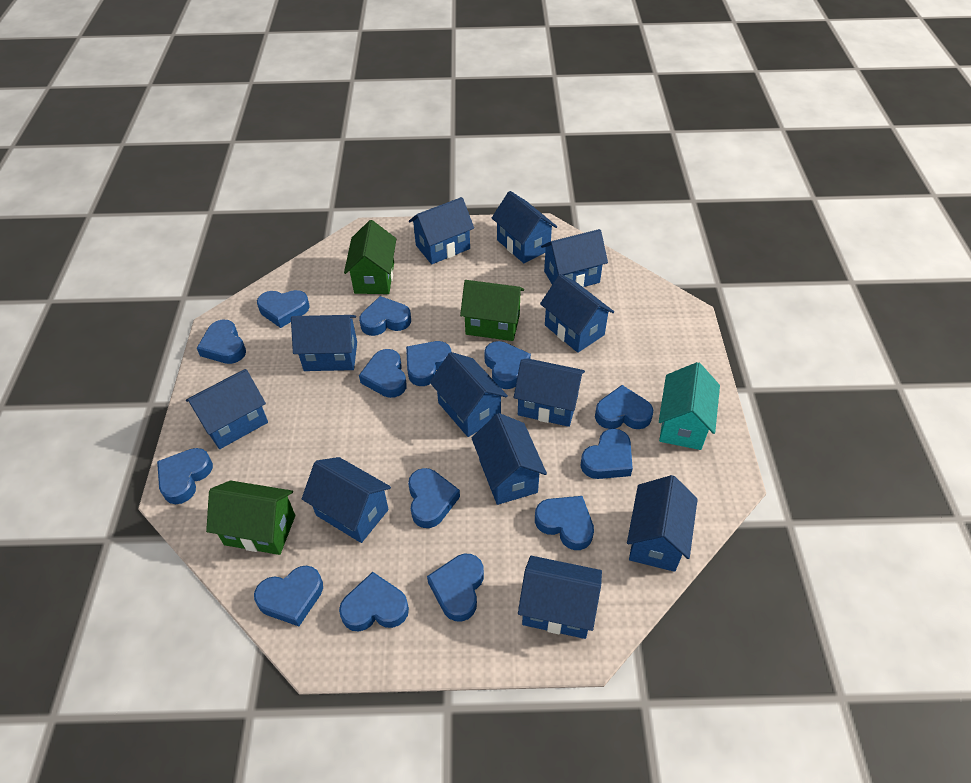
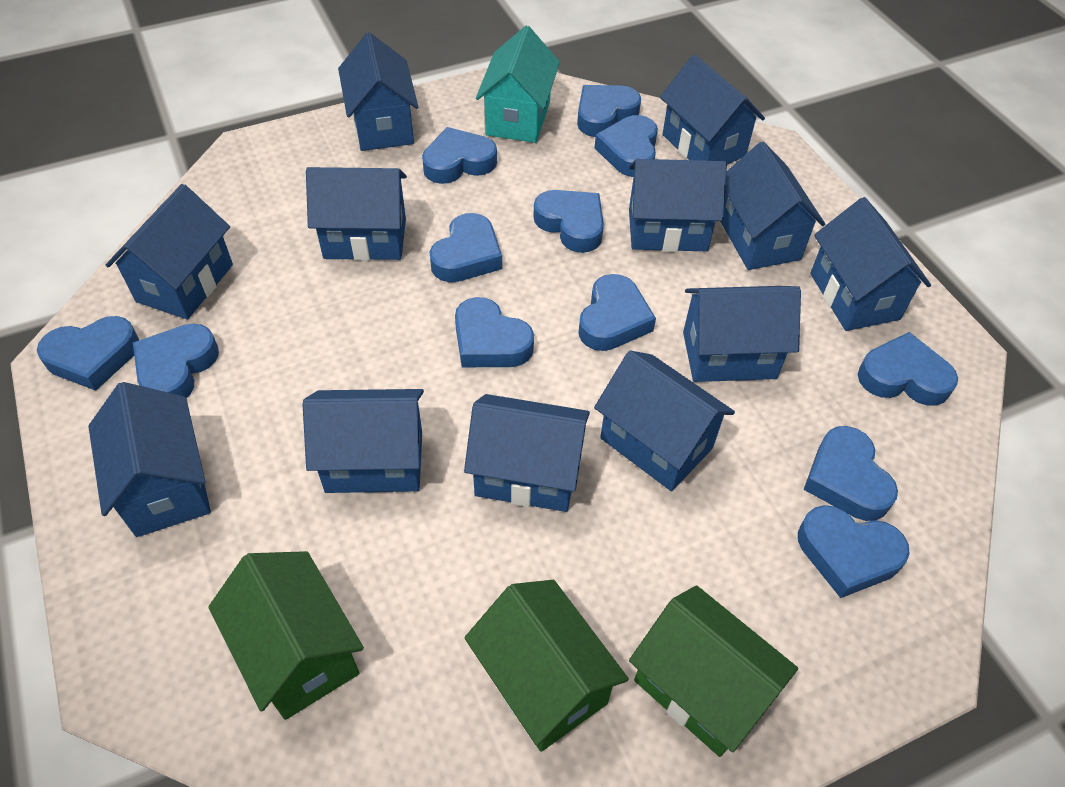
blue heart: [157,448,213,504] [197,320,246,364] [254,566,323,626] [257,290,310,328] [339,572,409,632] [359,296,411,336] [359,349,407,398] [406,341,451,386] [408,468,460,528] [427,554,484,621] [484,341,531,389] [535,496,594,550] [581,429,633,479] [595,385,653,429] = 14 -> [37,316,139,391] [133,323,219,398] [422,127,497,184] [429,213,502,282] [455,297,534,367] [533,190,604,253] [577,85,641,137] [578,274,656,351] [594,115,658,177] [798,505,910,598] [804,426,898,521] [858,332,958,406] = 12

